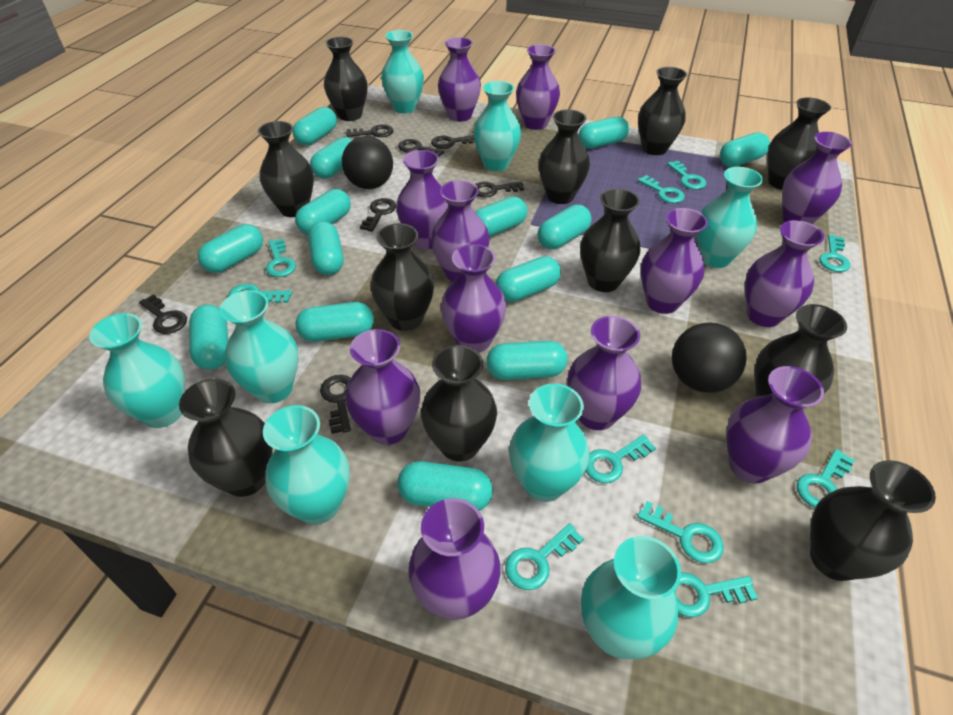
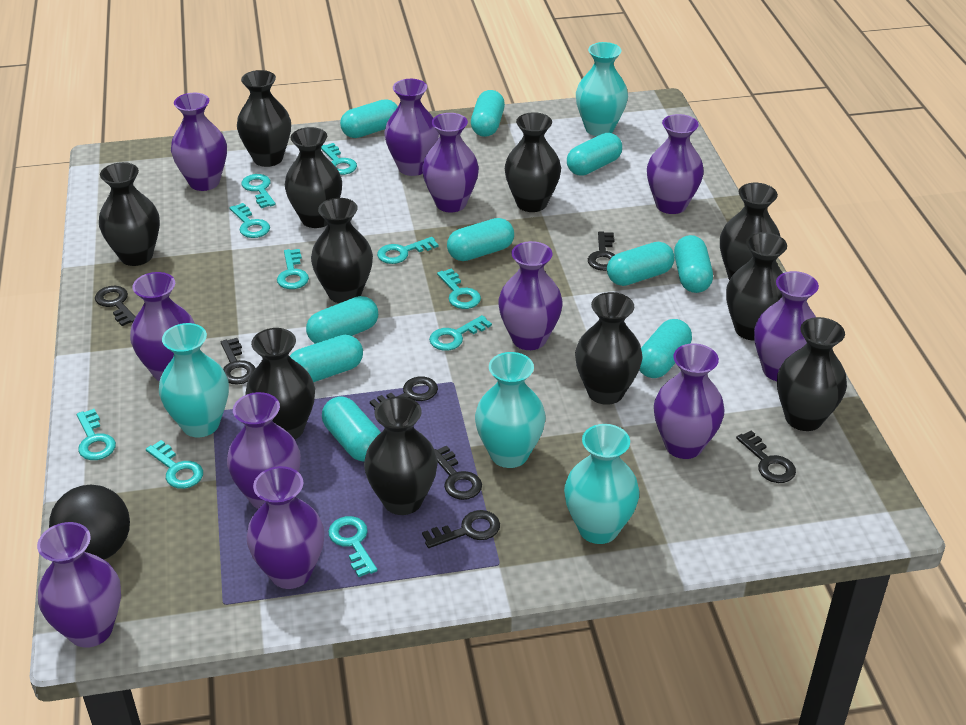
black ball: [342,136,393,189] [672,322,747,393] = 2 -> [49,485,130,559] = 1
purple vase: [345,329,421,445] [396,150,449,250] [408,498,501,620] [431,180,490,282] [438,37,481,122] [441,244,506,353] [516,44,560,130] [567,316,641,430] [641,208,708,314] [726,366,824,483] [745,220,824,327] [782,132,852,224] = 12 -> [37,522,121,648] [130,272,195,382] [171,93,227,191] [227,392,301,509] [246,466,325,589] [385,79,439,176] [422,113,479,213] [498,241,563,350] [647,114,704,214] [654,343,725,459] [754,271,819,381] = 11
turquoise capsule: [189,304,228,370] [198,224,263,273] [292,107,337,145] [295,189,351,234] [295,302,374,342] [308,221,343,275] [310,137,352,178] [397,461,493,511] [475,196,528,237] [486,341,568,380] [496,256,561,302] [538,205,592,249] [578,116,629,149] [720,132,770,167] = 14 -> [290,335,363,382] [306,296,378,344] [322,397,381,461] [340,99,398,138] [447,218,514,261] [471,90,505,137] [567,133,622,176] [607,242,675,286] [640,319,692,378] [674,235,713,293] = 10
turquoise vase: [89,313,185,428] [220,290,299,403] [263,405,350,525] [381,30,424,113] [473,81,521,172] [509,384,590,502] [581,536,681,660] [697,167,763,268] = 8 -> [159,323,229,437] [475,352,546,468] [564,424,639,544] [576,42,628,136] = 4

